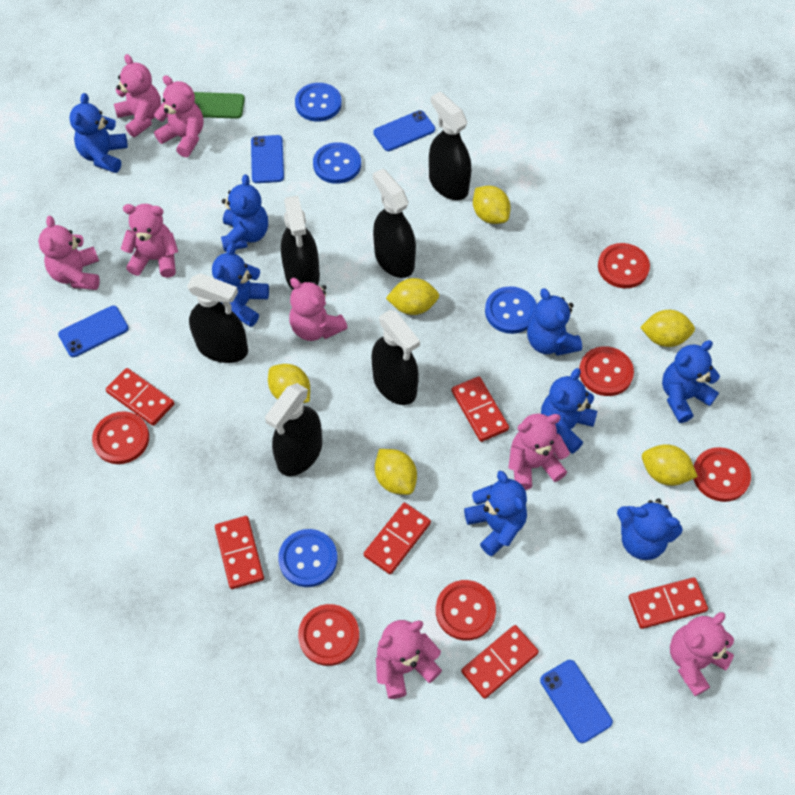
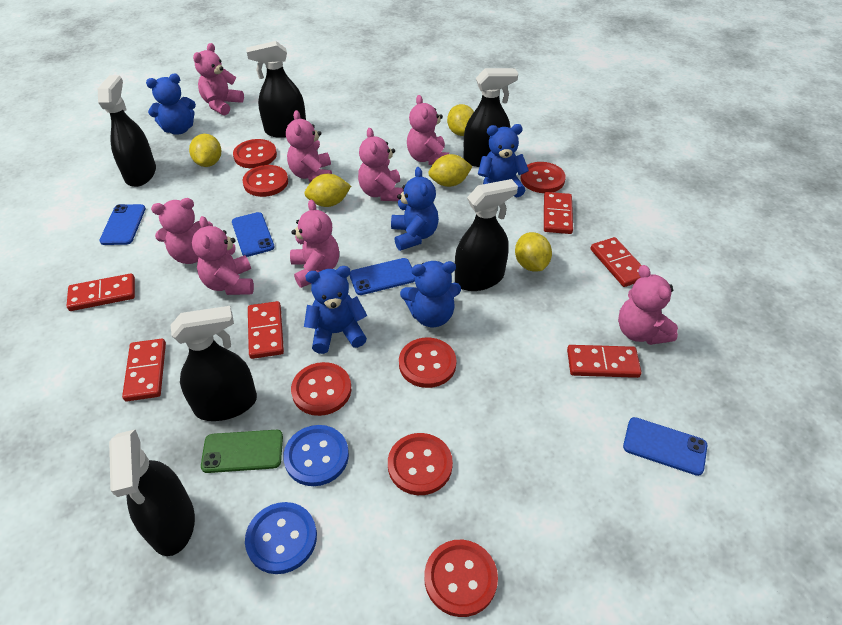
blue button: [278,529,337,587] [295,83,342,122] [313,142,361,184] [485,286,537,334] = 4 -> [245,502,317,574] [283,425,349,486] = 2
blue teddy bear: [69,93,128,173] [212,243,269,327] [221,174,268,252] [464,470,527,556] [527,288,582,356] [541,368,597,454] [617,498,683,560] [662,340,720,423] = 8 -> [146,74,196,135] [304,266,367,354] [391,167,439,251] [400,261,461,327] [478,124,529,197] = 5
red button: [92,411,149,464] [298,604,359,666] [436,580,496,641] [579,346,634,396] [598,243,650,288] [693,447,751,502] = 6 -> [233,139,277,168] [243,165,288,197] [291,362,351,416] [388,433,453,495] [399,337,456,388] [424,540,498,617] [520,162,566,193] = 7
yellow lemon: [268,364,310,403] [375,449,417,495] [386,278,439,315] [473,186,511,224] [640,310,695,347] [642,444,698,486] = 6 -> [189,134,221,167] [304,174,351,207] [428,154,472,187] [447,104,474,136] [515,232,552,272] = 5

